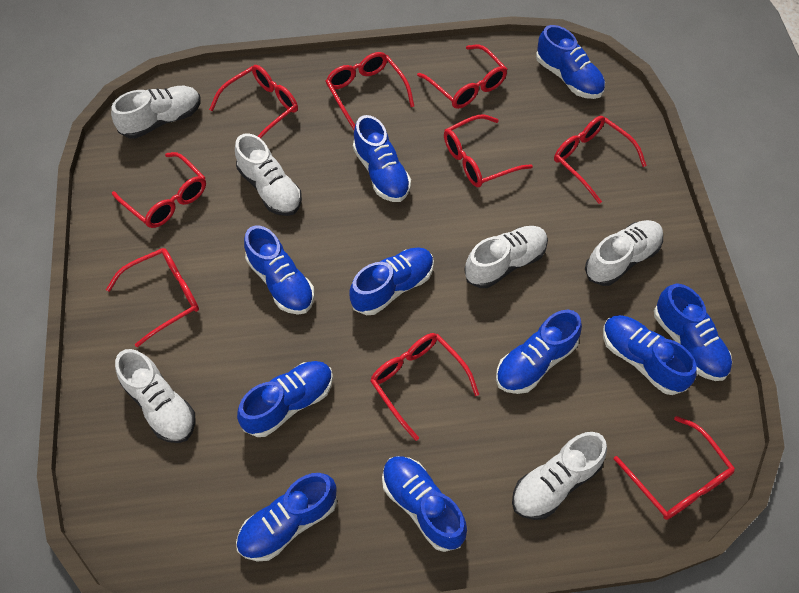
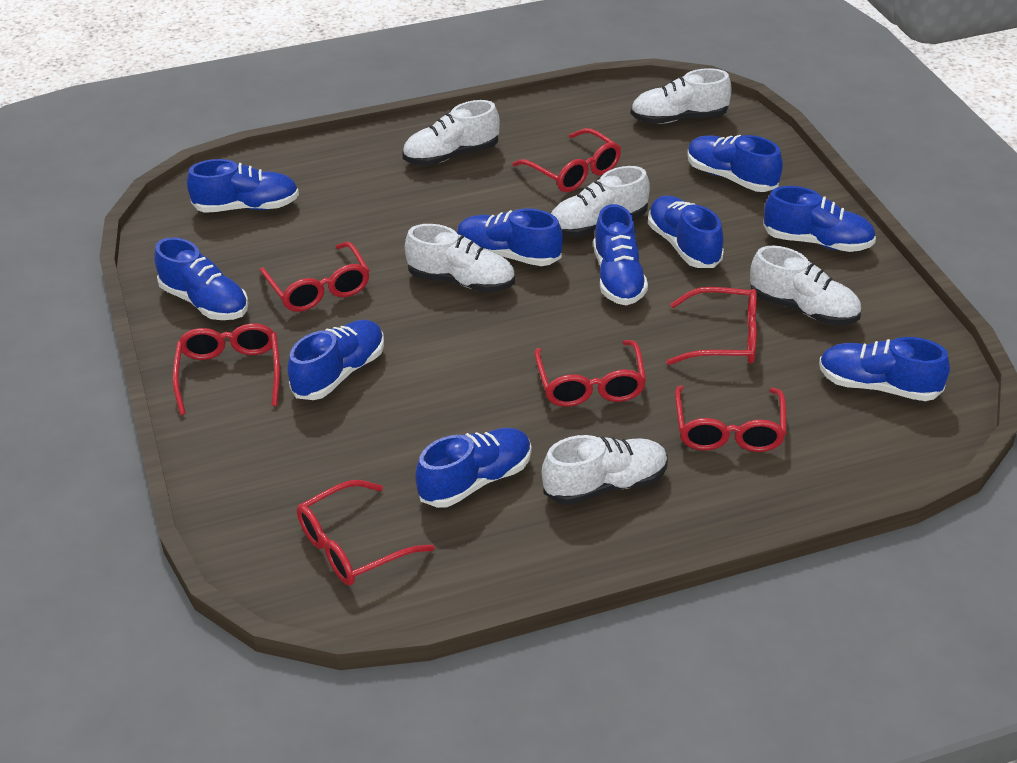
red glasses: [106,248,199,347] [112,152,206,228] [209,65,298,139] [325,52,414,130] [370,333,479,441] [417,45,508,109] [444,114,533,187] [554,116,647,204] [614,416,735,520] = 9 -> [173,323,280,415] [260,242,370,312] [297,480,435,585] [512,128,621,192] [534,340,646,407] [666,287,757,365] [675,385,787,452] = 7

